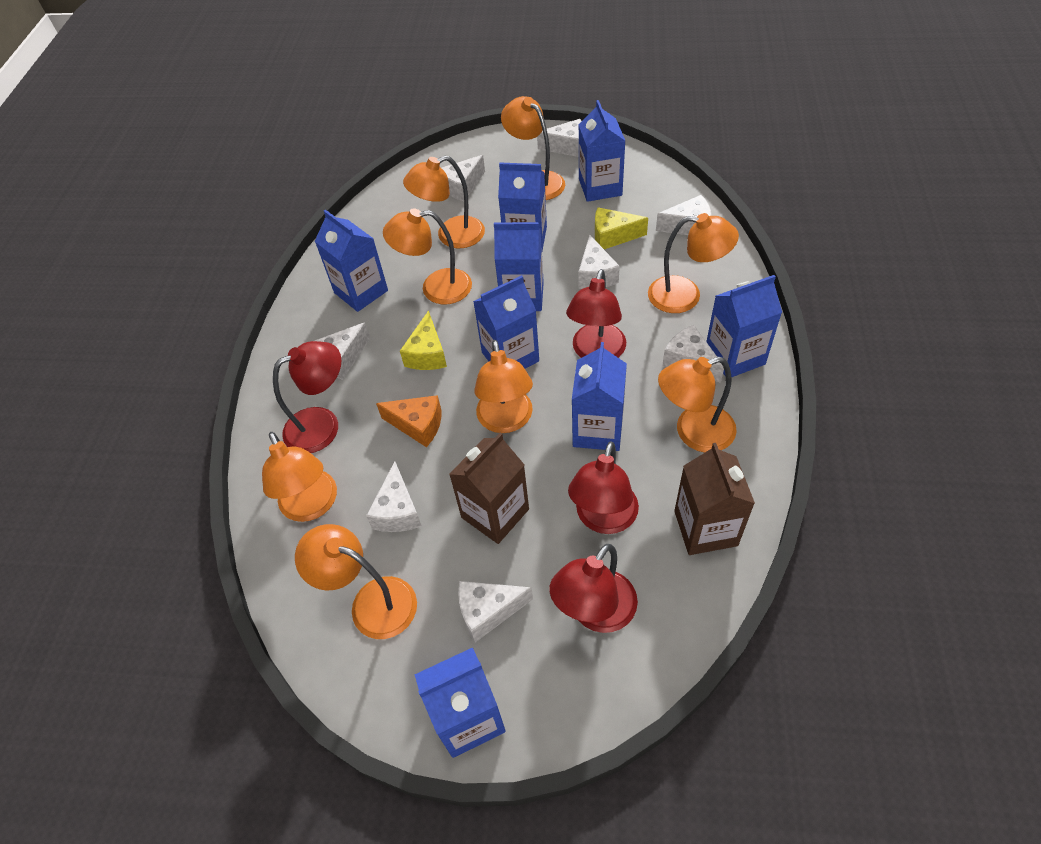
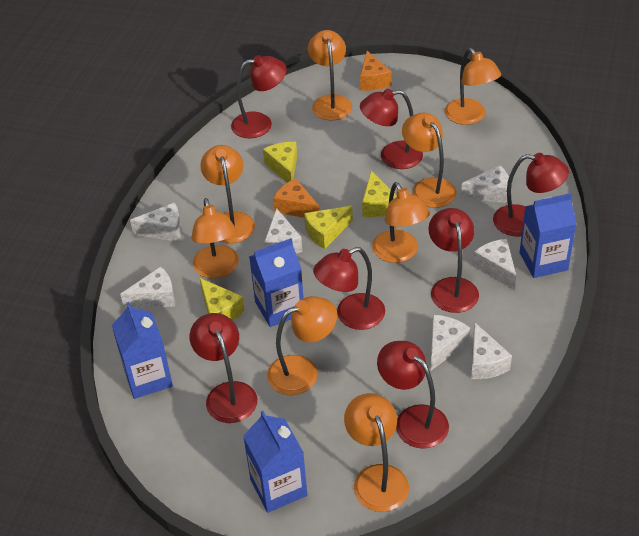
blue carton: [315,210,388,312] [415,647,506,758] [473,275,539,369] [494,222,544,311] [498,162,547,251] [572,342,627,451] [578,100,625,202] [706,275,782,377] = 8 -> [112,302,173,399] [243,411,307,513] [249,238,304,327] [519,193,577,278] = 4
brown carton: [449,433,529,544] [674,443,755,555] = 2 -> none = 0
orange cheese: [376,395,442,447] = 1 -> [273,178,320,218] [360,51,392,91] = 2
red lamp: [273,341,341,453] [549,544,638,633] [566,269,626,358] [568,441,639,534] = 4 -> [190,313,257,423] [231,55,287,138] [313,247,385,330] [360,89,423,169] [377,341,449,449] [428,208,479,313] [493,153,569,236] = 7
white cheese: [315,322,370,380] [366,461,422,532] [442,155,485,201] [458,581,533,642] [537,119,581,157] [578,234,620,289] [656,195,712,235] [662,325,724,383] = 8 -> [120,266,175,308] [130,203,181,242] [264,208,302,254] [431,315,471,370] [461,165,509,203] [471,323,512,379] [473,239,516,290] = 7
yellow cheese: [400,310,447,370] [595,207,648,249] = 2 -> [200,278,245,321] [263,142,297,183] [304,206,353,249] [362,170,397,217] = 4

